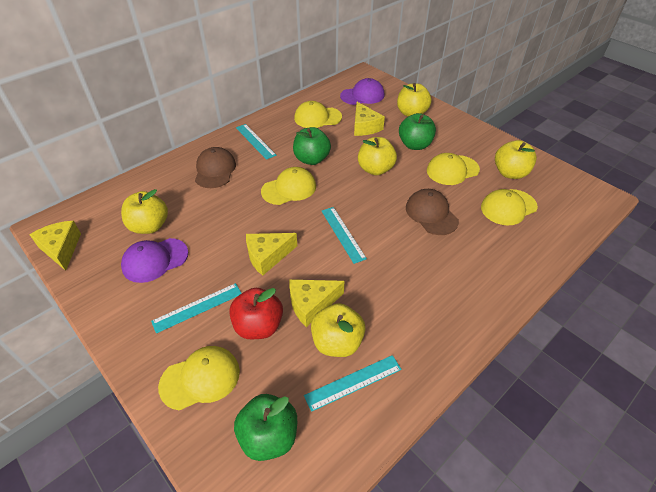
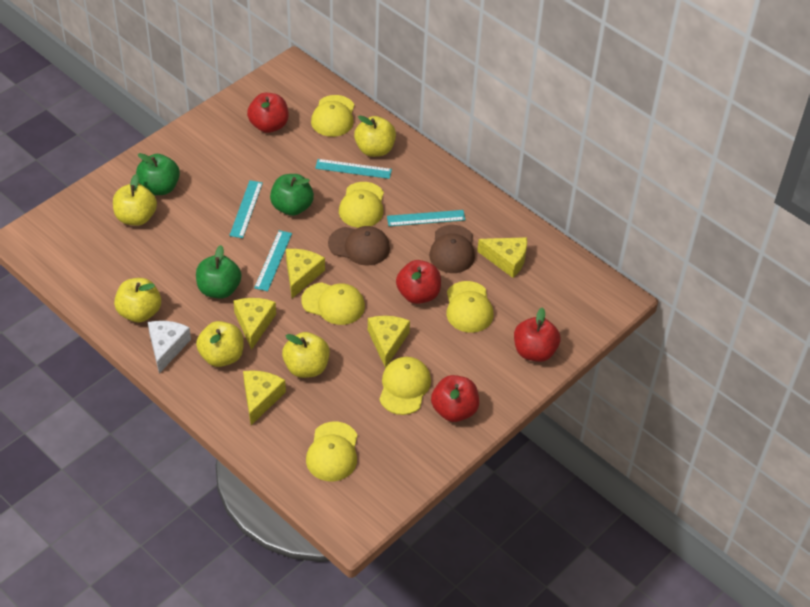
purple cap: [121,238,188,283] [340,78,384,105] = 2 -> none = 0
red apple: [229,288,283,339] = 1 -> [247,93,289,133] [396,260,441,304] [431,375,479,422] [514,307,560,362] = 4
white cheese: none = 0 -> [148,321,191,374] = 1
yellow cap: [158,346,240,410] [261,167,316,205] [294,101,342,128] [427,153,480,185] [481,189,538,225] = 5 -> [301,282,365,325] [306,422,357,481] [311,95,354,137] [339,182,384,228] [379,357,431,415] [446,281,493,333] = 6
yellow cheese: [29,221,81,271] [246,233,297,276] [289,279,344,327] [354,102,385,136] = 4 -> [233,298,276,350] [243,370,286,425] [286,249,325,298] [368,316,410,368] [477,237,527,278] = 5

